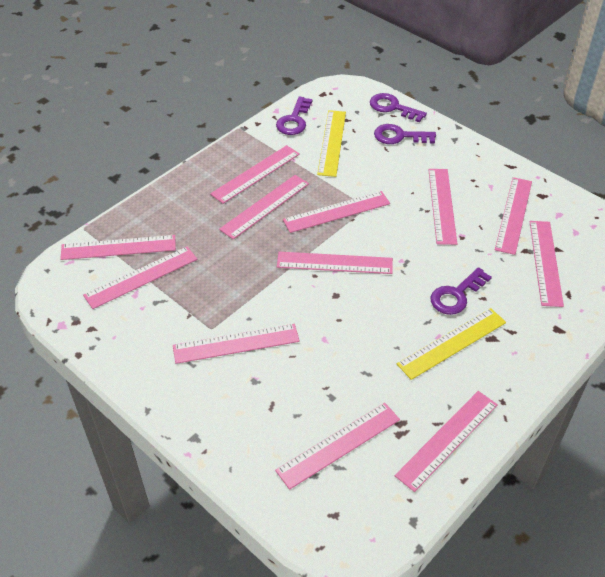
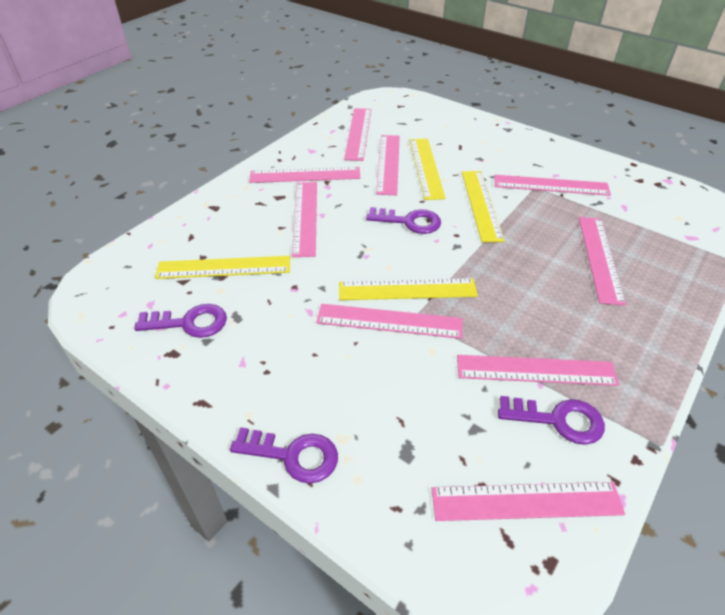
pink ruler: [60,235,176,260] [83,247,197,309] [173,324,300,364] [210,145,300,204] [219,175,309,239] [275,403,400,490] [277,252,393,274] [283,191,390,233] [395,391,498,492] [428,169,457,245] [495,177,532,255] [530,221,564,307] = 12 -> [249,167,360,183] [292,182,317,257] [316,304,463,339] [344,108,371,161] [376,135,400,195] [431,482,625,521] [457,355,619,386] [494,175,611,196] [579,217,626,306] = 9
yellow ruler: [317,110,346,177] [397,308,506,380] = 2 -> [155,256,290,279] [339,278,478,300] [410,139,445,200] [462,171,504,242] = 4

